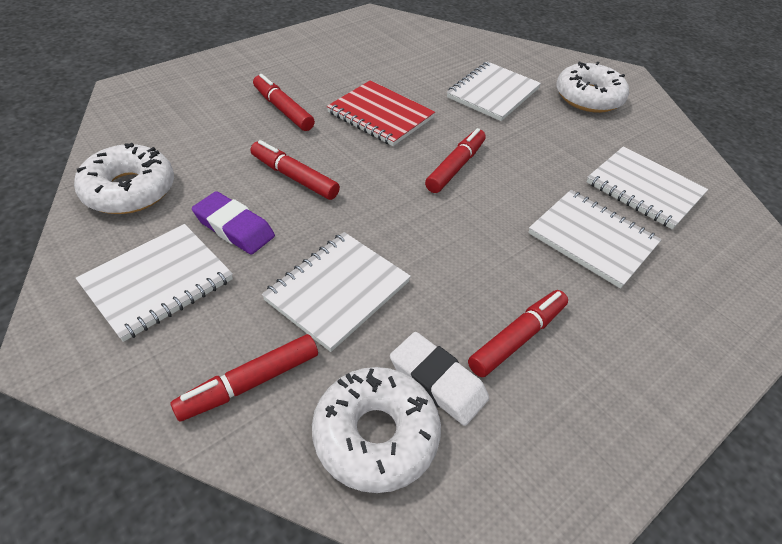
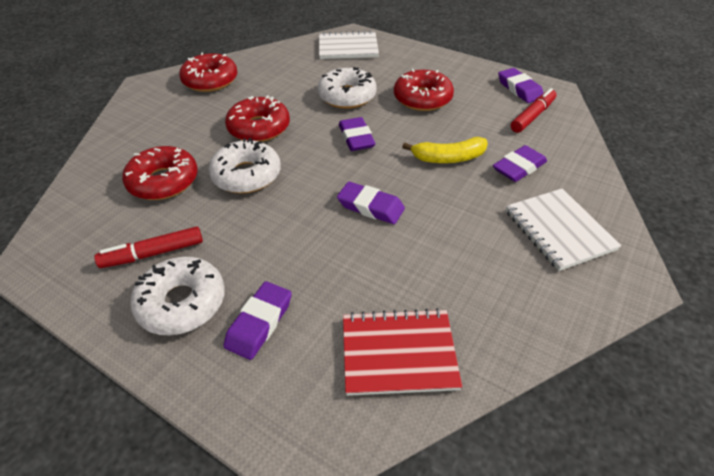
purple eraser: [192,191,275,254] = 1 -> [224,281,292,360] [337,182,405,224] [339,117,376,151] [493,145,547,182] [498,68,544,103] = 5
red donut: none = 0 -> [122,146,198,200] [179,52,238,92] [225,95,290,142] [394,69,454,111] = 4
red marker: [171,334,318,422] [250,140,340,200] [253,74,315,131] [425,128,486,193] [468,290,568,377] = 5 -> [94,226,203,268] [511,88,557,133] = 2
white eraser: [390,332,489,426] = 1 -> none = 0
white notebook: [76,224,233,342] [262,232,411,352] [447,62,541,121] [528,190,662,289] [586,146,708,230] = 5 -> [319,30,379,59] [506,189,621,271] = 2
yellow banana: none = 0 -> [402,137,488,163] = 1

